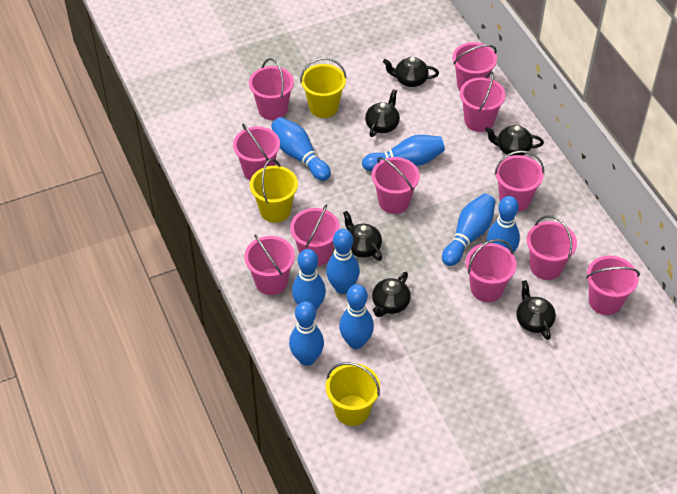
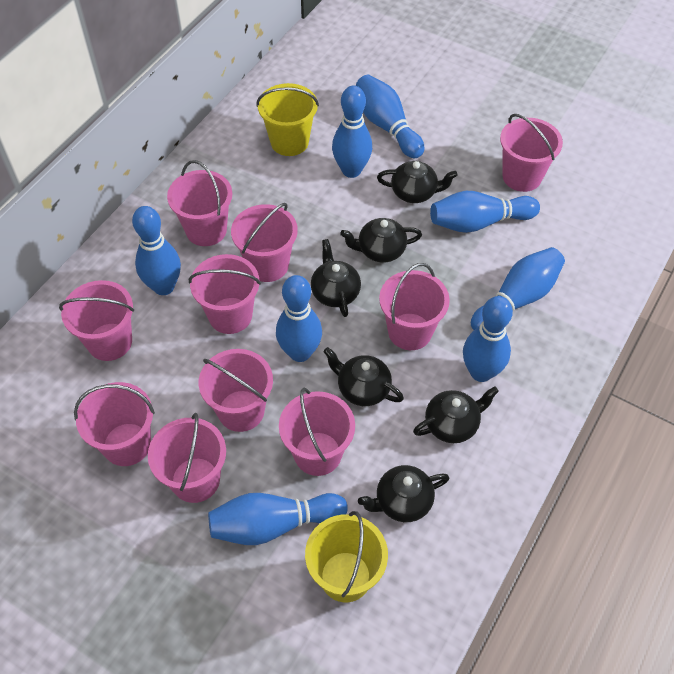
pink bucket: [233,124,280,180] [244,234,295,295] [249,58,294,120] [290,204,340,266] [372,157,420,214] [452,42,497,90] [460,71,506,132] [466,239,517,302] [495,150,544,212] [527,215,577,280] [586,256,640,315] = 11 -> [59,280,134,361] [74,382,155,466] [148,413,226,503] [167,160,232,246] [189,254,261,334] [199,349,273,432] [231,203,298,282] [279,388,355,476] [379,263,450,350] [500,114,563,192] = 10
yellow bucket: [250,159,298,223] [300,58,347,118] [326,362,380,426] = 3 -> [256,83,319,156] [305,511,388,602] = 2

